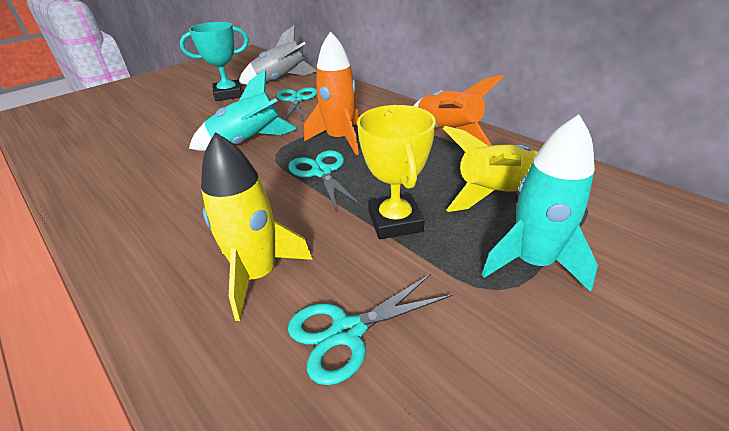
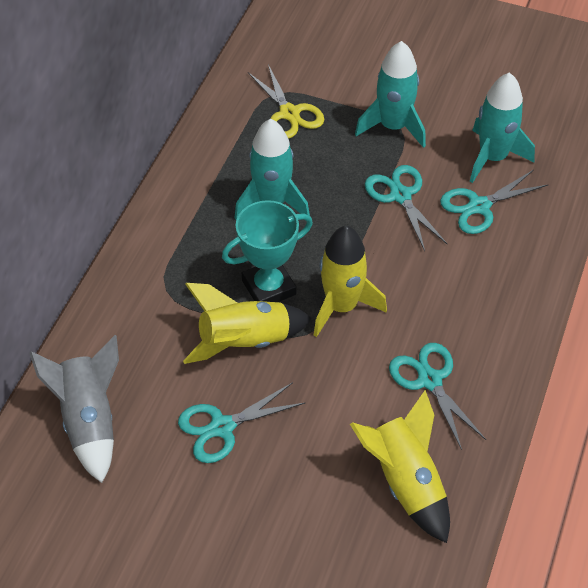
orange rocket: [304,31,359,155] [414,75,504,146] = 2 -> none = 0
turquoise rocket: [189,70,298,151] [481,114,598,292] = 2 -> [235,119,310,220] [355,41,426,148] [470,72,535,183] = 3
turquoise scissors: [276,87,317,121] [288,274,453,385] [289,150,363,212] = 3 -> [178,382,306,463] [365,165,447,251] [389,343,486,450] [440,170,549,234] = 4
yellow rocket: [201,132,313,321] [443,126,538,212] = 2 -> [183,283,312,364] [314,226,387,337] [350,390,450,543] = 3
yellow scissors: none = 0 -> [248,64,324,139] = 1
yellow trophy: [357,105,436,239] = 1 -> none = 0

